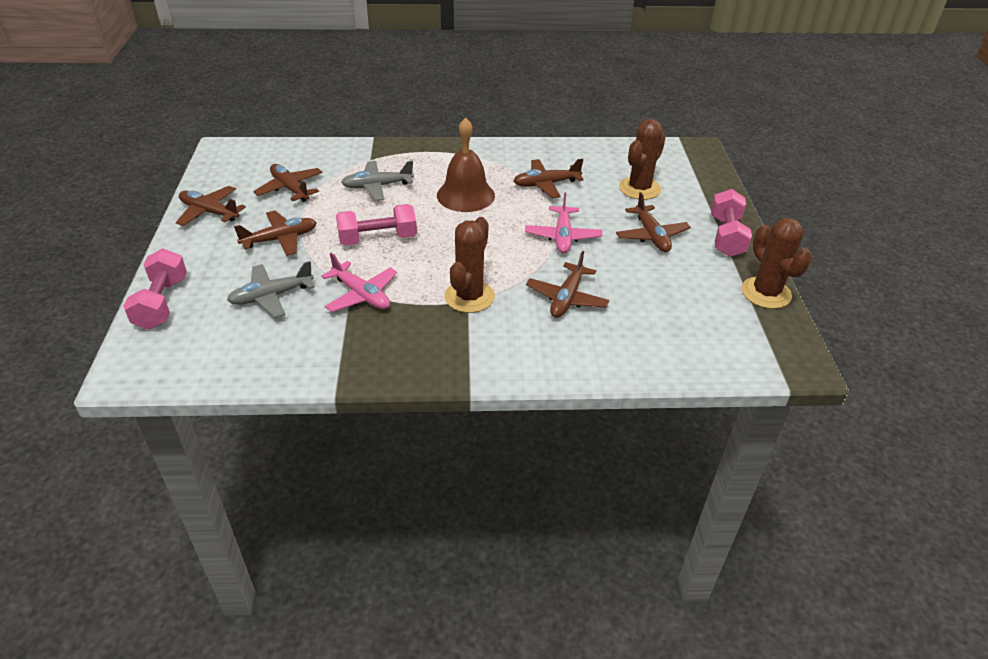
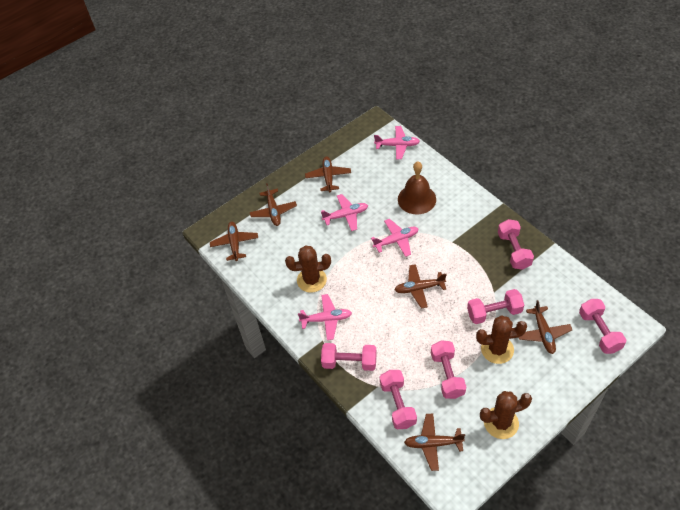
grey plane: [227,261,315,318] [341,161,414,201] = 2 -> none = 0
pink dumbbell: [123,249,187,330] [336,204,417,245] [711,189,752,257] = 3 -> [321,343,377,371] [380,370,417,429] [431,340,466,399] [467,289,524,324] [498,219,534,270] [579,299,626,354] = 6
pink plane: [321,253,397,312] [525,192,603,253] = 2 -> [298,294,352,340] [321,194,368,231] [371,219,418,257] [374,126,420,159] = 4

